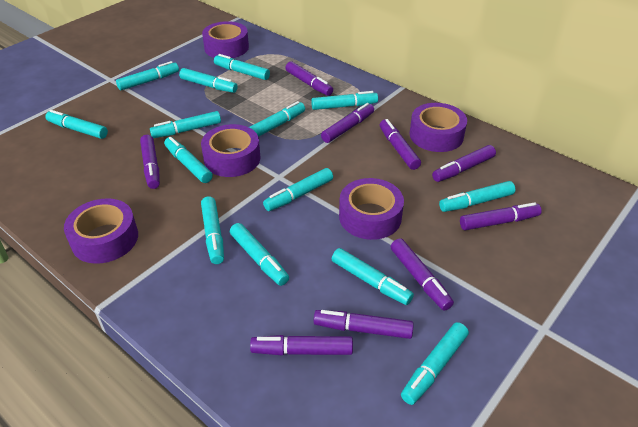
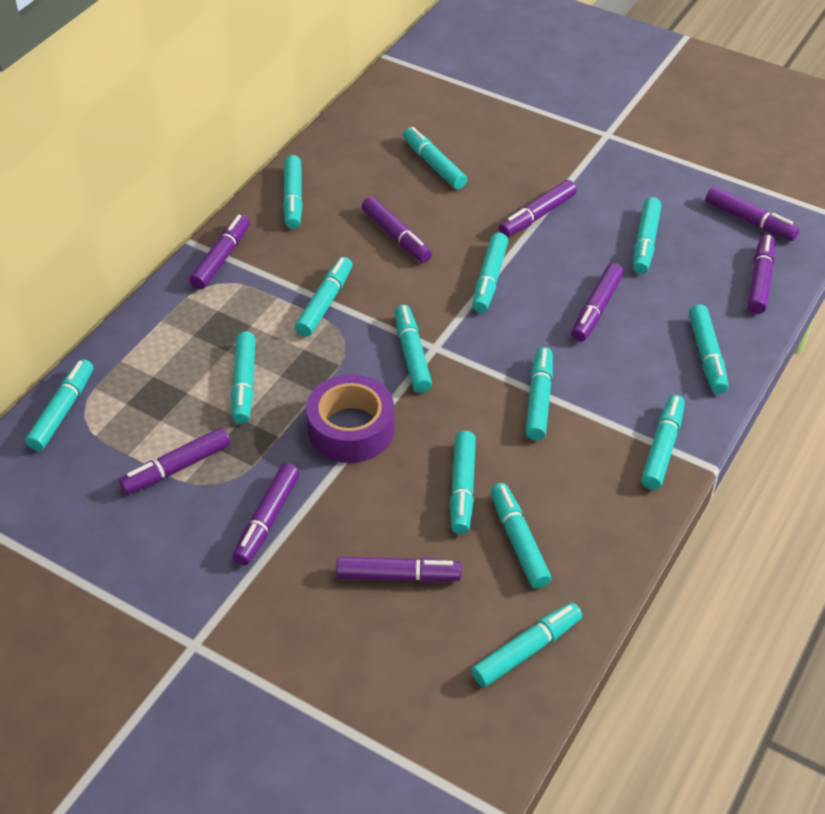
purple tape: [64,198,138,264] [201,124,261,177] [202,21,249,58] [339,178,404,240] [410,103,467,152] = 5 -> [306,374,395,463] = 1

